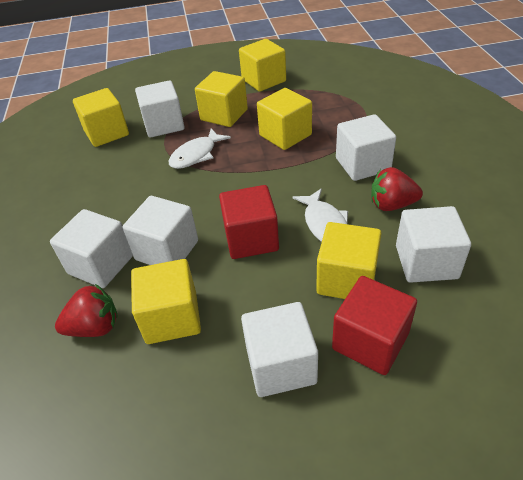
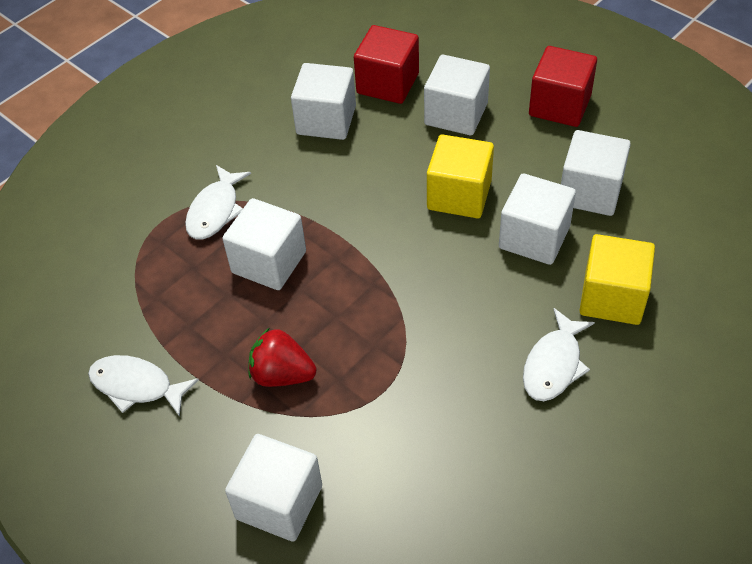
red strawberry: [55,284,118,337] [371,167,423,211] = 2 -> [248,328,317,387] = 1
white fish: [169,128,231,169] [292,188,348,242] = 2 -> [88,355,199,417] [185,165,251,239] [523,308,595,401] = 3
yellow cube: [73,88,129,147] [131,259,201,344] [195,71,248,127] [239,39,286,92] [257,88,312,150] [316,222,382,299] = 6 -> [427,134,494,218] [579,234,655,325] = 2

